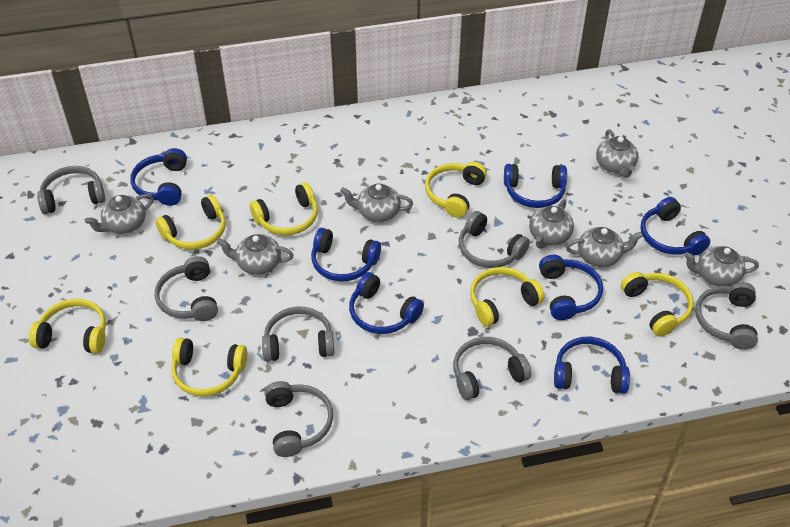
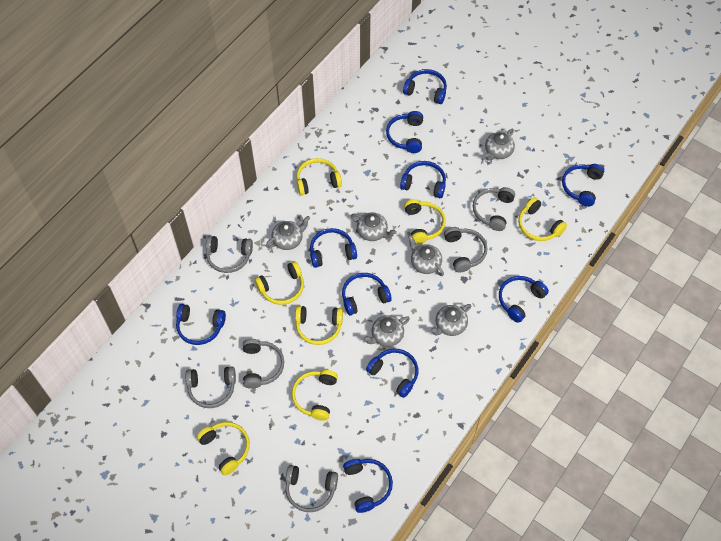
blue headphones: [130,148,187,206] [311,228,381,282] [349,272,424,334] [504,164,567,208] [539,255,603,320] [554,337,630,394] [640,197,710,255] = 7 -> [176,304,226,345] [310,228,357,268] [342,273,392,315] [343,459,393,513] [366,349,419,398] [386,111,423,153] [400,161,446,198] [403,69,447,104] [499,276,549,323] [562,164,604,207] = 10
grey headphones: [37,166,105,214] [155,256,218,321] [262,306,335,362] [264,381,333,457] [453,337,531,400] [459,211,530,268] [695,282,758,350] = 7 -> [186,367,236,408] [206,236,253,273] [243,339,284,389] [285,465,338,512] [444,227,488,273] [473,187,515,231] = 6
grey teapot: [84,194,154,234] [217,234,294,275] [340,183,413,222] [529,199,574,249] [566,227,643,267] [596,129,638,178] [684,246,759,287] = 7 -> [266,216,310,250] [351,212,397,241] [363,315,410,347] [408,235,444,276] [430,304,471,336] [485,129,515,161] = 6

